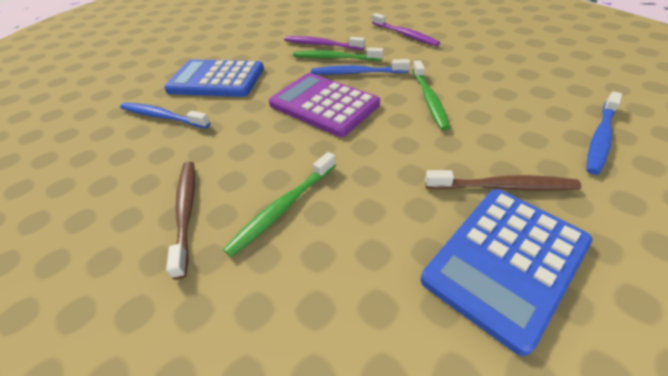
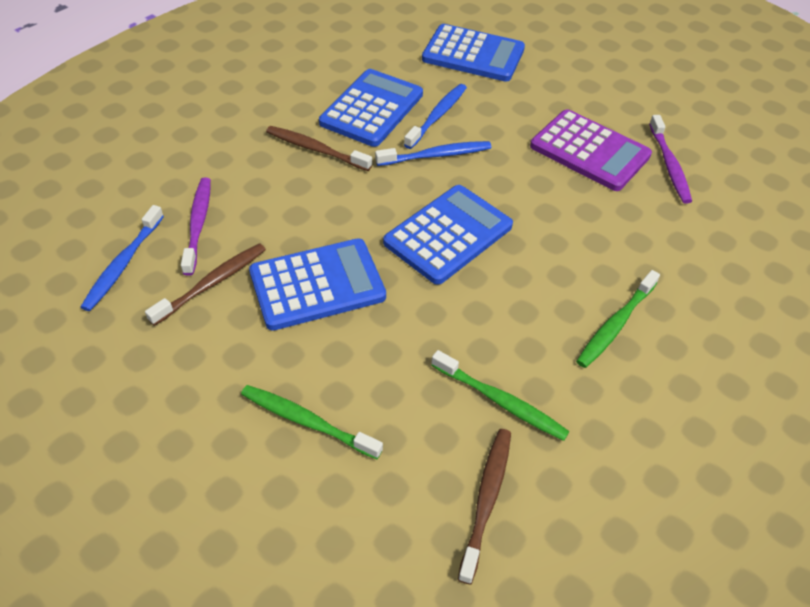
blue calculator: [164,59,264,97] [421,189,593,356] = 2 -> [249,238,386,331] [319,69,423,147] [383,185,513,285] [422,24,525,82] = 4
brown toothbrush: [166,161,195,279] [425,170,582,191] = 2 -> [145,243,266,326] [266,126,372,171] [458,429,511,584] = 3

